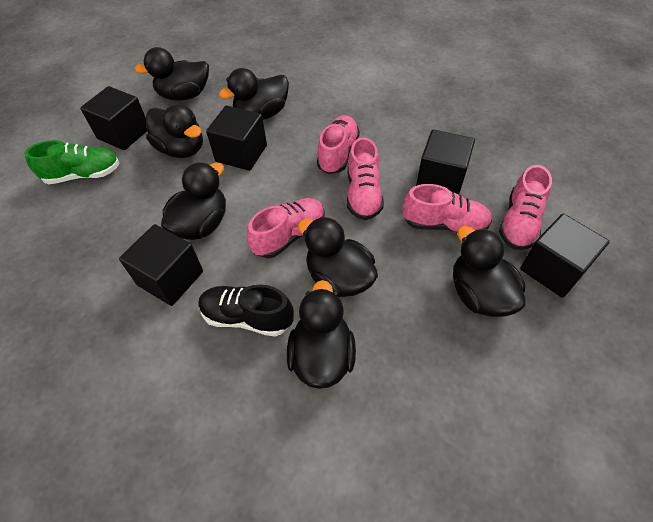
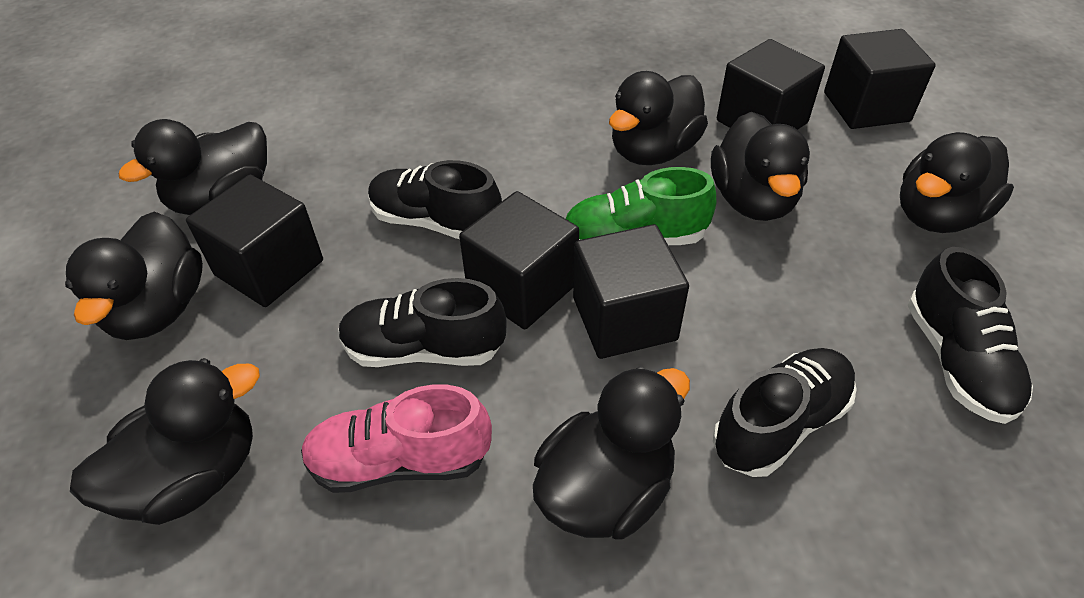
black shoe: [198,285,294,337] = 1 -> [338,278,507,367] [368,160,502,239] [713,348,856,477] [908,247,1033,424] = 4
pink shoe: [247,198,325,258] [317,115,360,174] [347,137,384,220] [402,184,492,233] [499,165,552,250] = 5 -> [301,384,492,493] = 1

